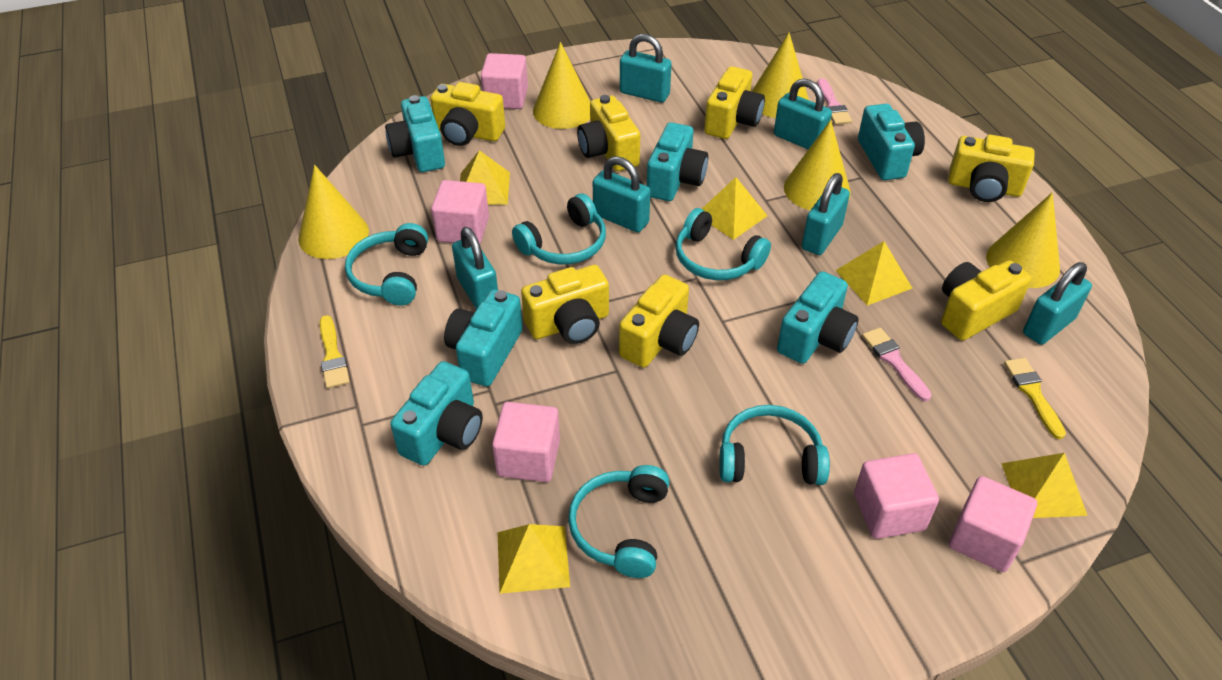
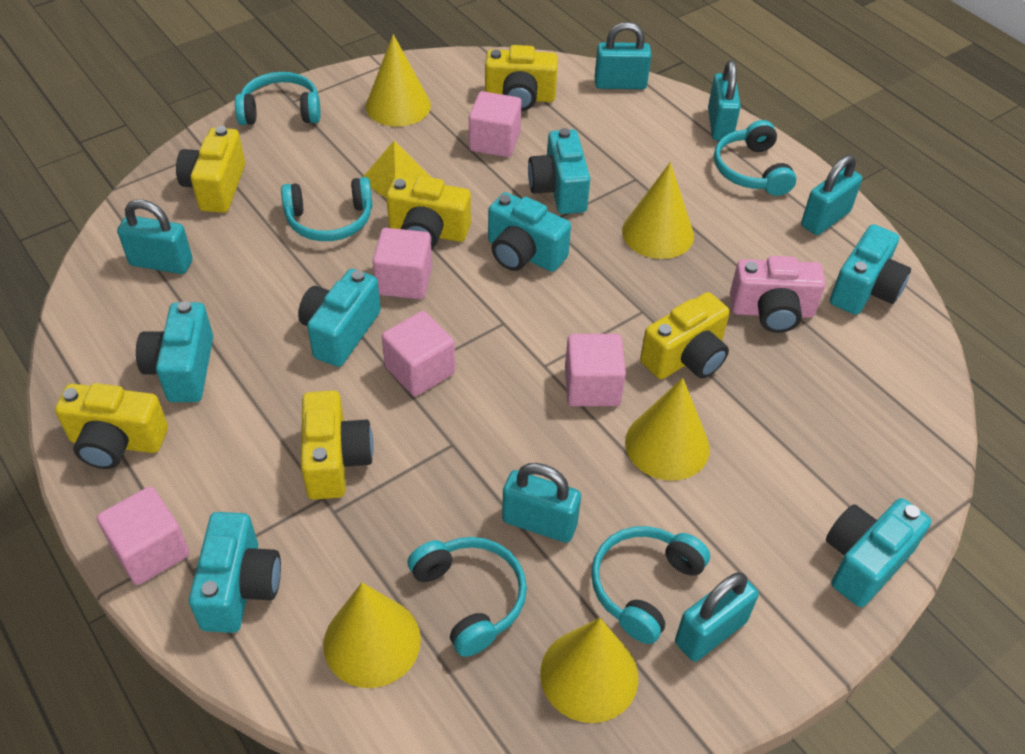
pink brush: [817,78,852,125] [862,327,932,401] = 2 -> none = 0
pink camera: none = 0 -> [730,256,826,333] = 1
turquoise camera: [385,95,445,172] [390,361,483,465] [444,289,523,386] [647,122,708,201] [777,271,859,364] [858,104,925,180] = 6 -> [136,301,213,402] [189,512,281,633] [298,269,381,367] [488,192,571,272] [528,128,590,214] [826,498,931,607] [830,224,911,315] = 7
yellow brush: [320,315,350,388] [1004,358,1066,439] = 2 -> none = 0
yellow camera: [430,82,505,146] [521,265,609,344] [577,95,640,171] [619,274,699,368] [704,66,765,139] [941,260,1031,340] [948,135,1035,202] = 7 -> [55,383,168,469] [176,126,245,213] [301,391,373,500] [386,176,471,248] [485,45,558,111] [640,292,730,379] = 6
yellow pyramid: [460,150,510,205] [498,524,570,594] [702,177,768,240] [835,241,912,306] [1001,453,1088,518] = 5 -> [363,141,432,199] = 1

